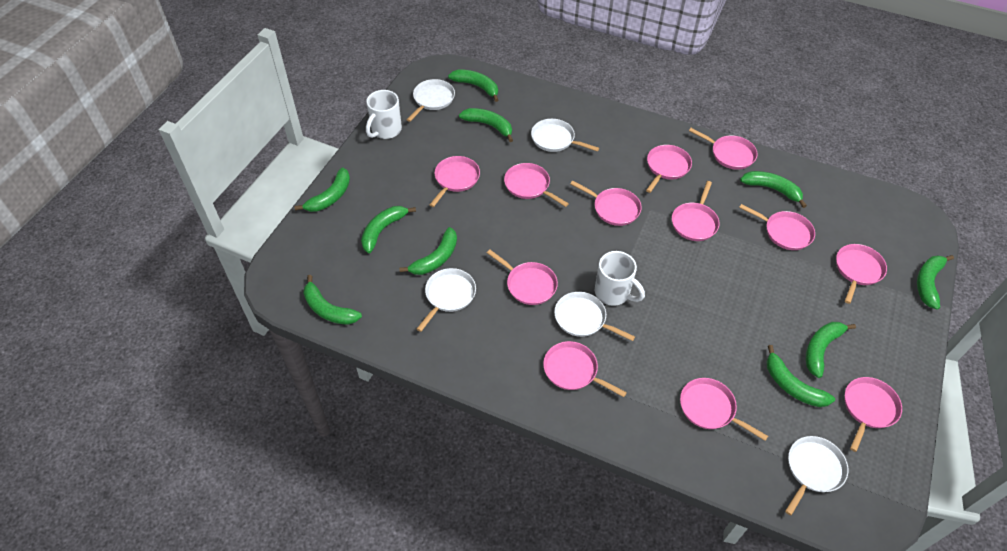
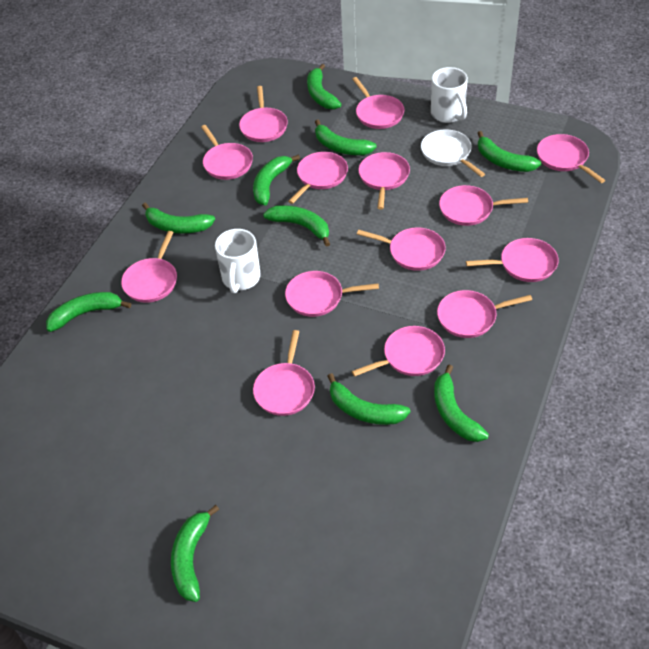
pink pan: [430,156,480,207] [487,250,558,305] [504,163,569,207] [543,341,627,397] [570,181,642,226] [646,145,692,193] [672,181,720,241] [680,378,768,441] [689,128,757,170] [739,204,815,250] [836,244,887,304] [845,377,902,452] = 12 -> [121,231,177,303] [201,125,253,180] [239,86,288,142] [253,330,315,416] [285,271,379,317] [288,152,348,204] [352,77,404,129] [352,326,445,377] [357,227,446,271] [358,152,410,210] [437,290,532,338] [439,185,528,226] [466,238,559,282] [537,134,605,183] = 14
white pan: [406,79,455,122] [417,268,476,332] [531,119,599,152] [554,292,635,341] [785,436,848,516] = 5 -> [421,129,485,177] = 1

